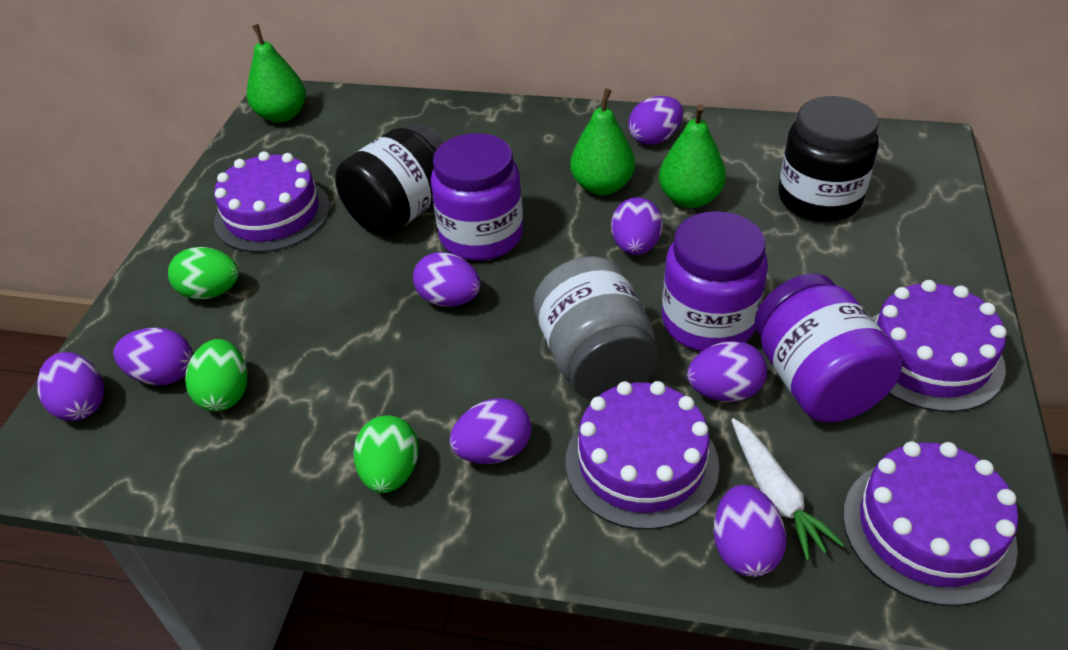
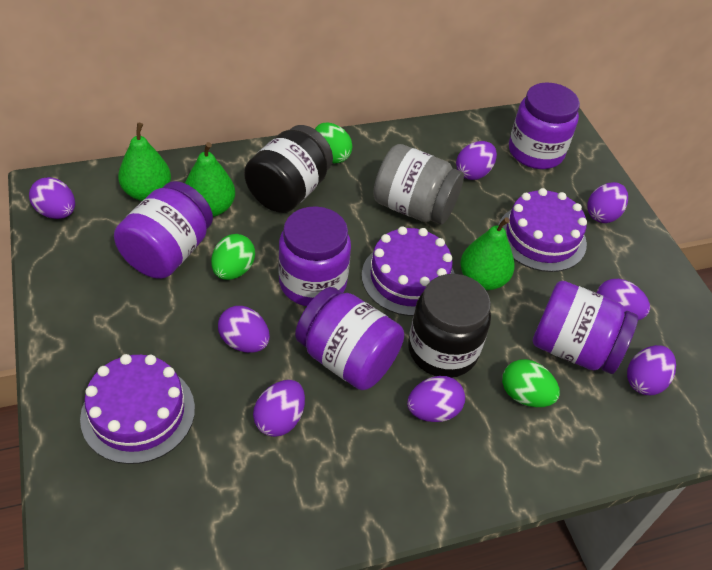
purple cake: [214,151,330,252] [565,381,719,530] [843,441,1018,606] [872,280,1007,412] = 4 -> [80,354,195,464] [362,226,455,316] [498,188,587,272] = 3
purple jar: [430,133,523,261] [662,211,768,351] [755,273,902,422] = 3 -> [114,181,213,279] [278,206,351,306] [295,287,404,390] [509,82,580,169] [533,281,638,374] = 5
white carrot: [731,418,844,561] = 1 -> none = 0

